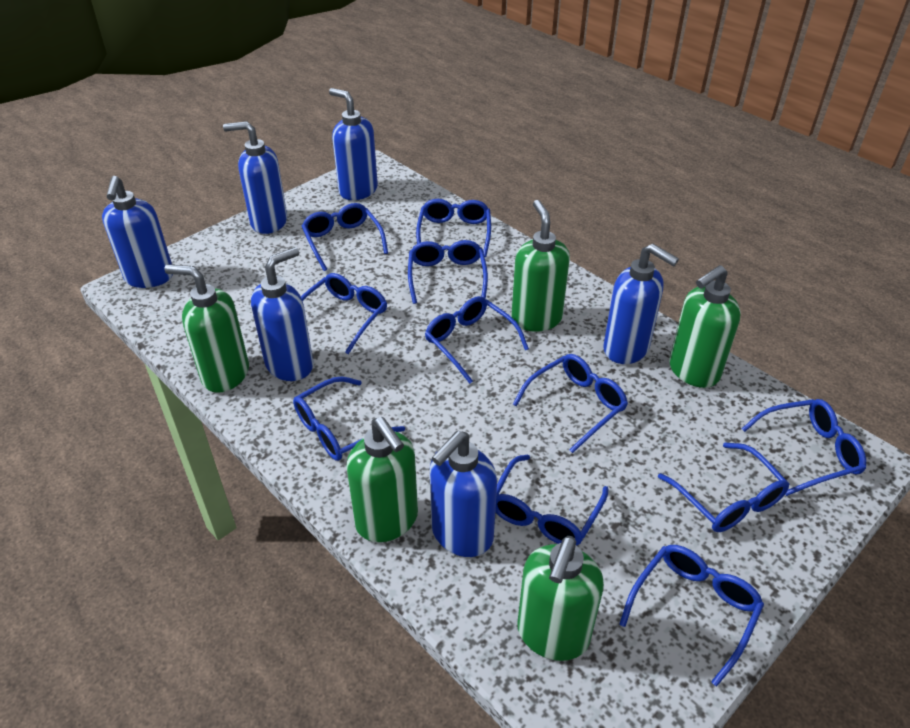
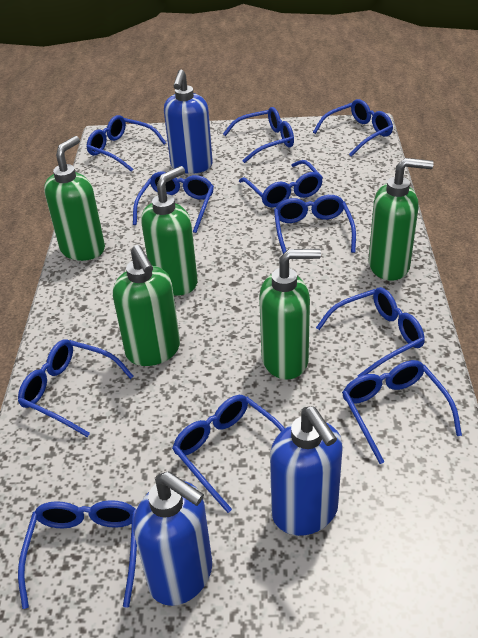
blue soap dispenser: [102,176,173,288] [223,121,287,234] [251,247,313,381] [329,88,378,200] [430,431,497,557] [603,244,679,364] = 6 -> [133,472,212,606] [164,70,213,174] [270,406,343,536] = 3

